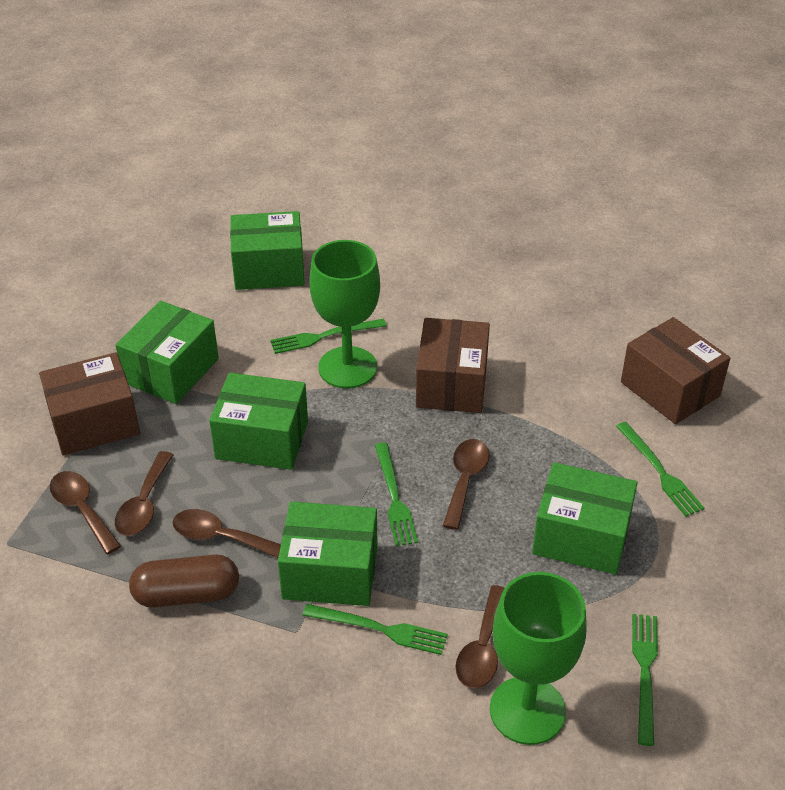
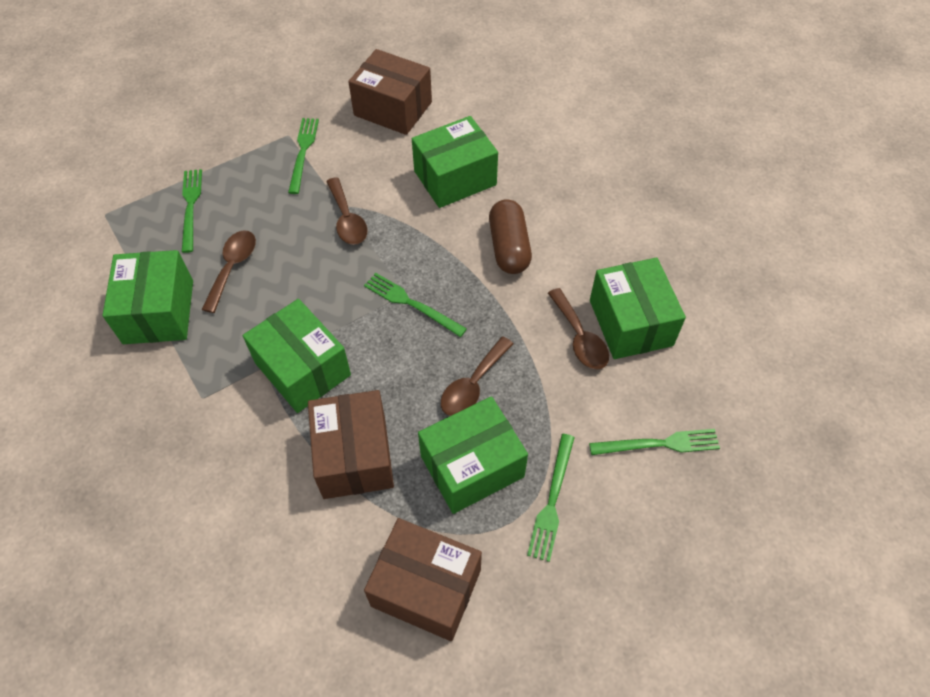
brown spoon: [50,471,121,554] [115,451,173,536] [172,509,281,558] [443,439,490,530] [455,585,505,688] = 5 -> [202,231,256,313] [326,177,368,245] [441,336,513,416] [548,288,609,370] = 4
green goblet: [310,240,380,389] [490,572,587,745] = 2 -> none = 0

